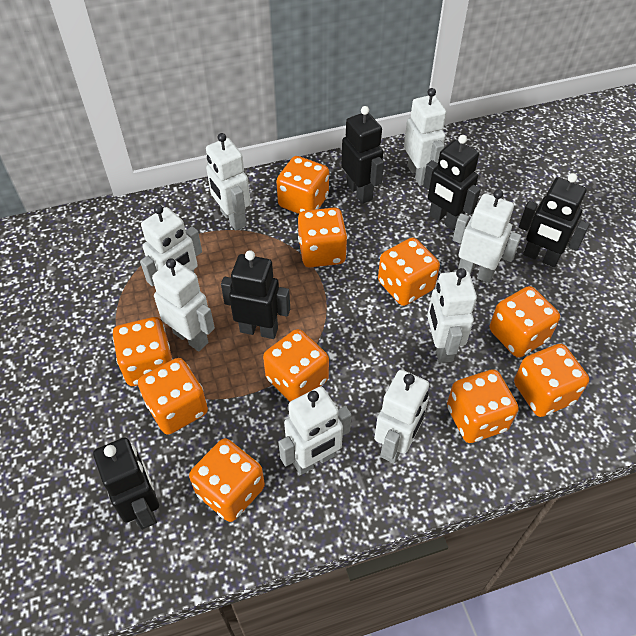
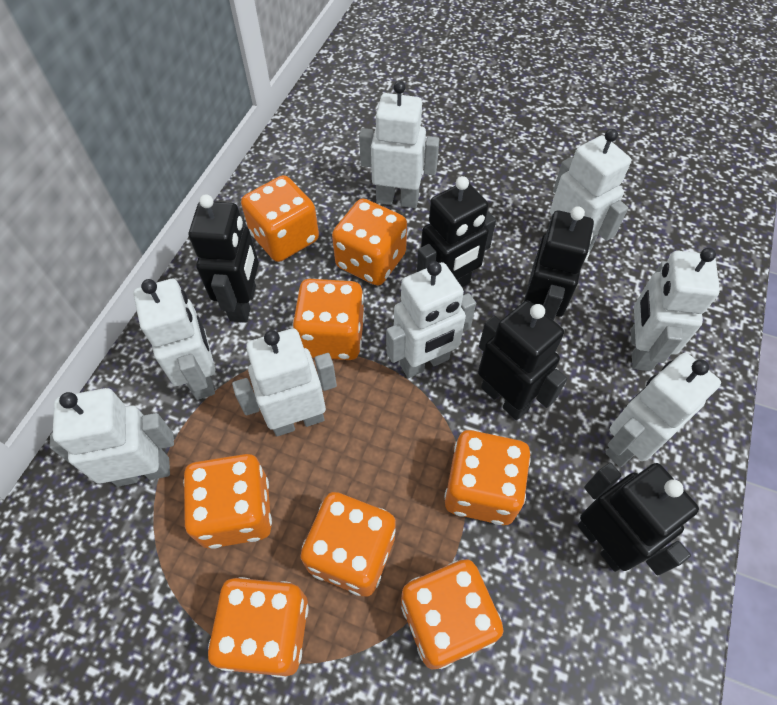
orange dice: [113,317,173,386] [138,358,208,435] [189,438,265,522] [263,329,329,402] [276,156,329,214] [298,207,347,267] [378,237,440,306] [447,369,519,443] [490,286,560,358] [514,344,589,417] = 10 -> [183,454,272,549] [208,577,309,677] [241,175,319,262] [293,279,365,360] [300,492,396,597] [332,198,407,286] [401,559,504,670] [444,430,531,525] = 8

